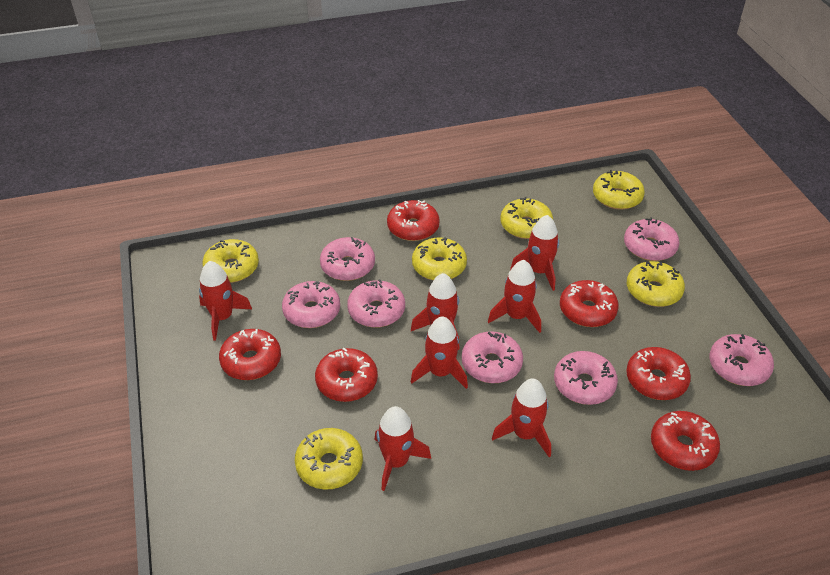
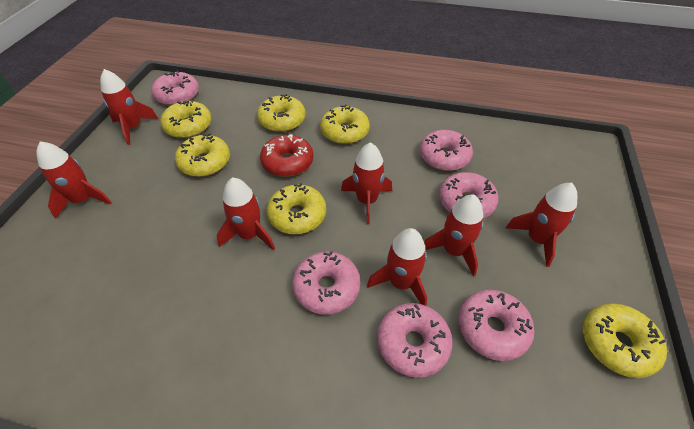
pink donut: [282,281,340,328] [320,237,375,281] [347,279,405,328] [462,332,523,383] [554,351,618,405] [624,218,679,261] [709,334,774,386] = 7 -> [151,71,199,106] [292,251,360,315] [377,303,453,378] [419,130,473,171] [439,172,499,218] [458,290,534,361] = 6
red donut: [219,329,281,380] [315,348,378,402] [387,200,440,241] [560,280,619,327] [626,347,691,400] [651,411,720,471] = 6 -> [260,134,313,177] = 1

